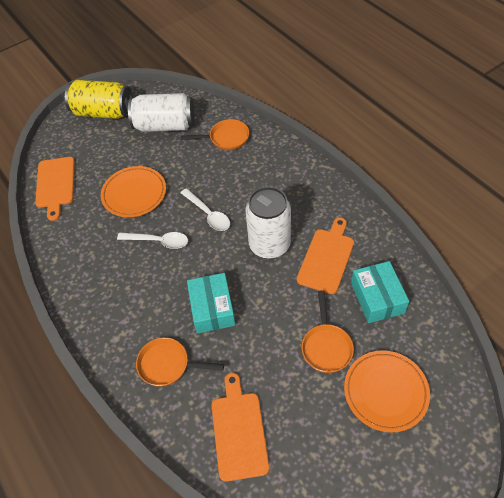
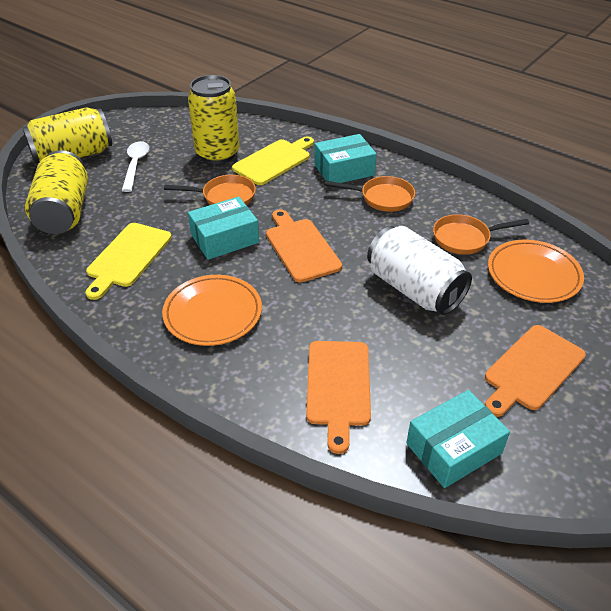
turquoise box: [187,273,235,334] [351,261,409,323] = 2 -> [188,197,259,260] [315,134,377,183] [406,390,510,488] = 3
white can: [128,93,194,132] [245,187,291,259] = 2 -> [367,226,472,315] = 1
white spoon: [117,232,188,249] [181,188,230,231] = 2 -> [122,141,149,192] = 1
yellow can: [65,80,132,119] = 1 -> [23,107,112,164] [25,150,88,234] [188,75,240,164] = 3
yellow cutting board: none = 0 -> [86,223,172,300] [232,137,314,185] = 2

